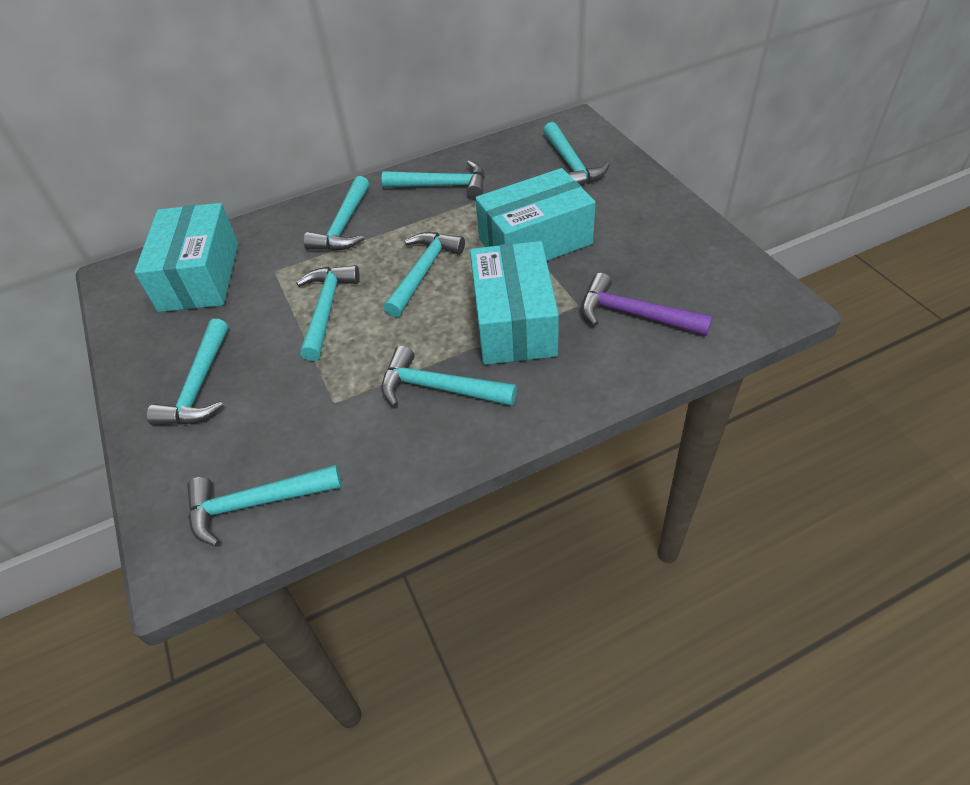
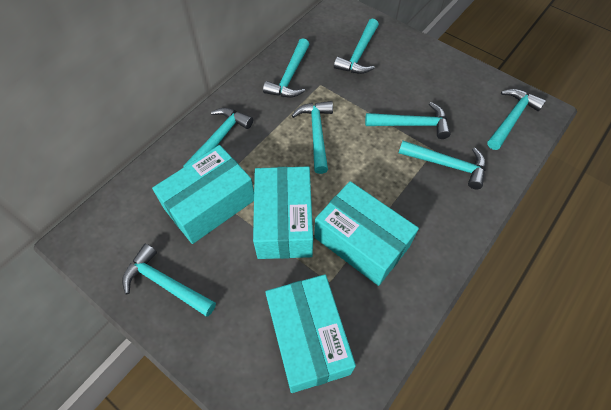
purple hammer: [582,273,713,336] = 1 -> none = 0
turquoise box: [134,203,238,312] [470,241,559,365] [475,168,596,261] = 3 -> [152,145,254,244] [253,167,313,259] [265,274,356,393] [314,181,419,286] = 4

